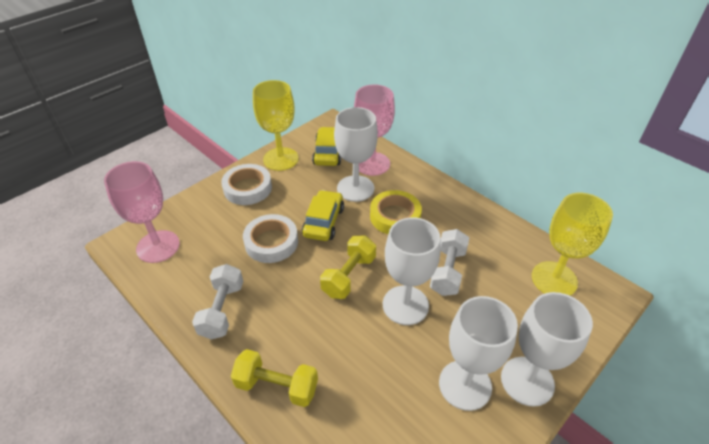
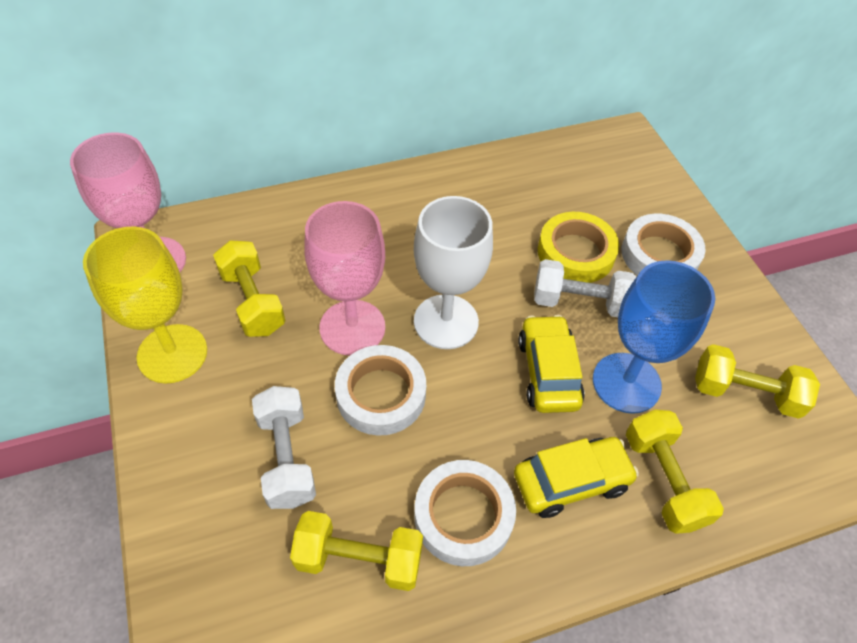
blue goblet: none = 0 -> [593,260,715,414] = 1
white goblet: [334,107,378,202] [383,217,441,325] [439,296,518,411] [501,292,593,407] = 4 -> [414,196,493,349] = 1
white tape: [221,164,272,205] [243,214,298,263] = 2 -> [335,345,426,436] [414,460,516,566] [621,214,705,276] = 3
yellow dumbbell: [231,349,318,407] [320,236,376,299] = 2 -> [213,240,286,337] [290,511,423,591] [626,409,724,534] [695,344,820,419] = 4
yellow goblet: [253,80,299,171] [532,193,613,296] = 2 -> [83,226,207,383] = 1

